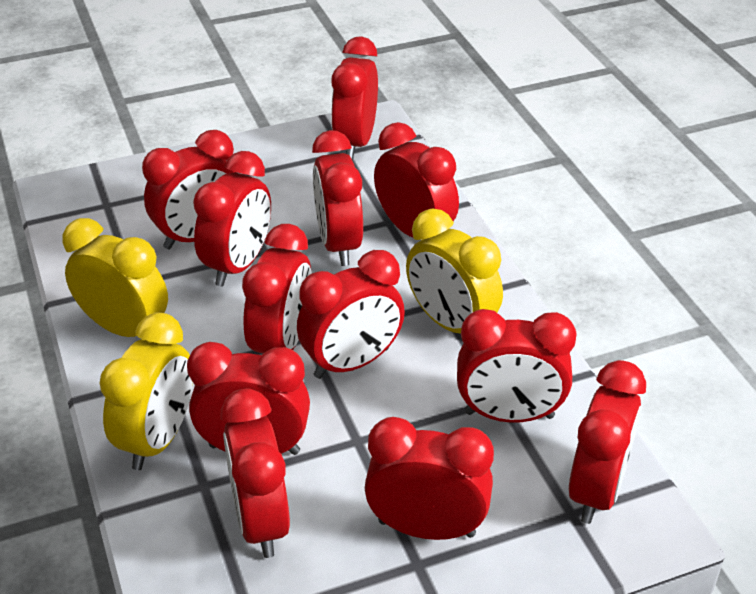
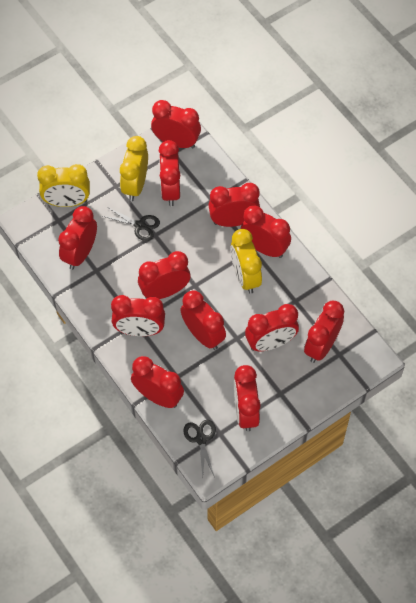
black scissors: none = 0 -> [103,207,160,241] [183,420,216,478] = 2

